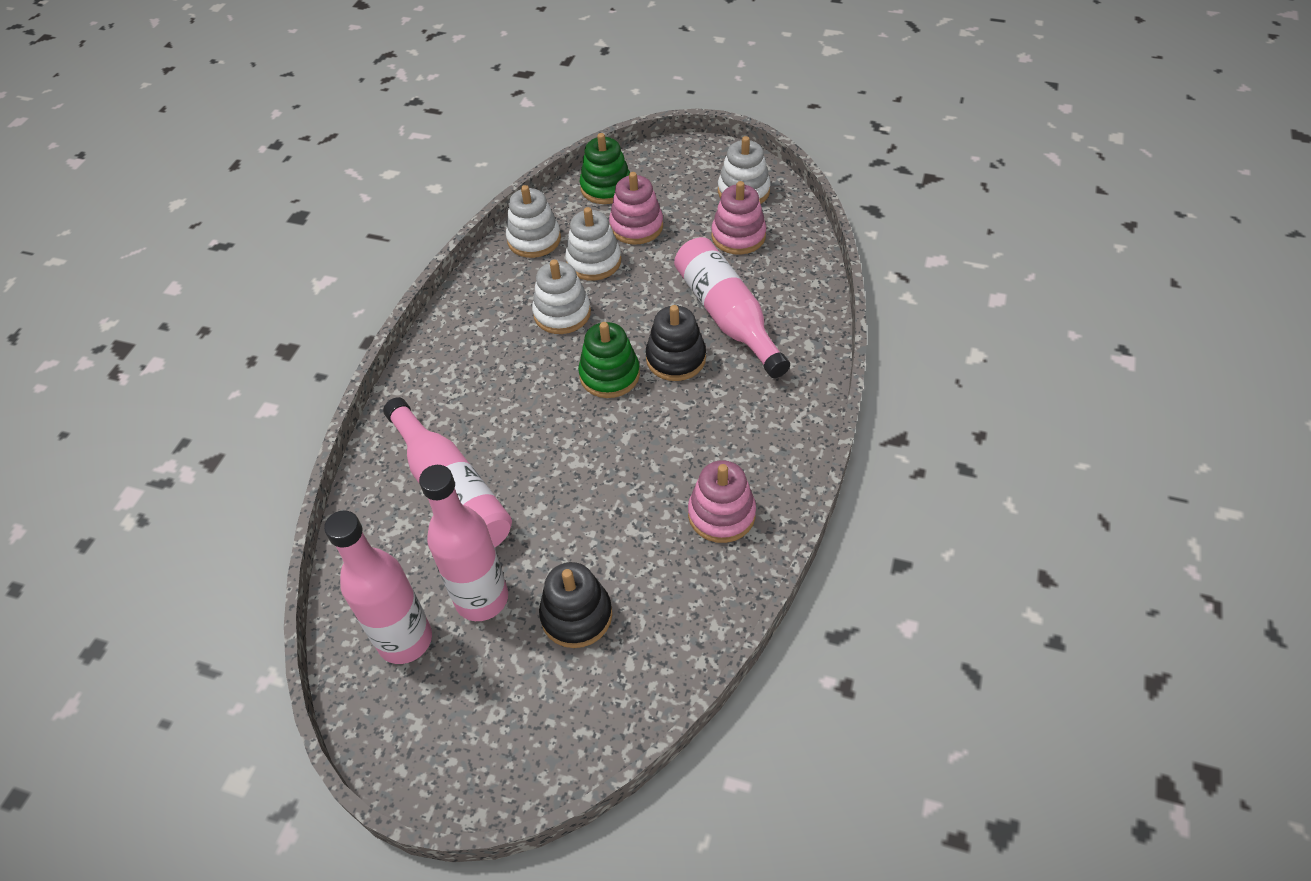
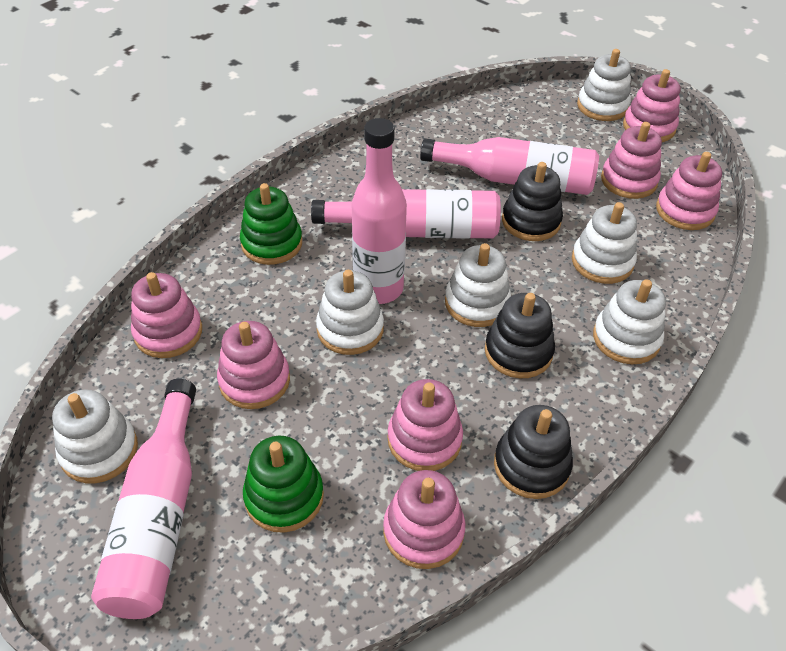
black stacking toy: [539,562,612,648] [646,305,706,381] = 2 -> [485,293,555,378] [494,405,573,499] [502,162,563,241] = 3
pink stacking toy: [609,172,663,245] [688,460,756,543] [711,181,766,255] = 3 -> [131,272,202,358] [217,321,290,409] [383,470,465,569] [387,379,463,471] [601,122,662,199] [623,69,680,142] [656,152,722,230] = 7
white stacking toy: [506,185,561,258] [532,259,591,334] [565,207,621,281] [718,136,771,204] = 4 -> [52,389,138,483] [316,270,384,355] [445,243,511,327] [572,202,637,284] [577,49,631,121] [593,279,666,364] = 6

